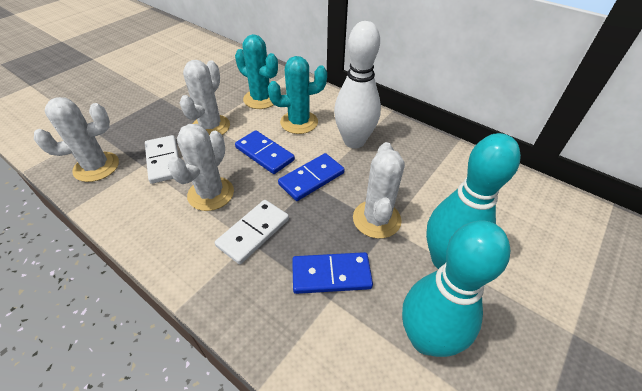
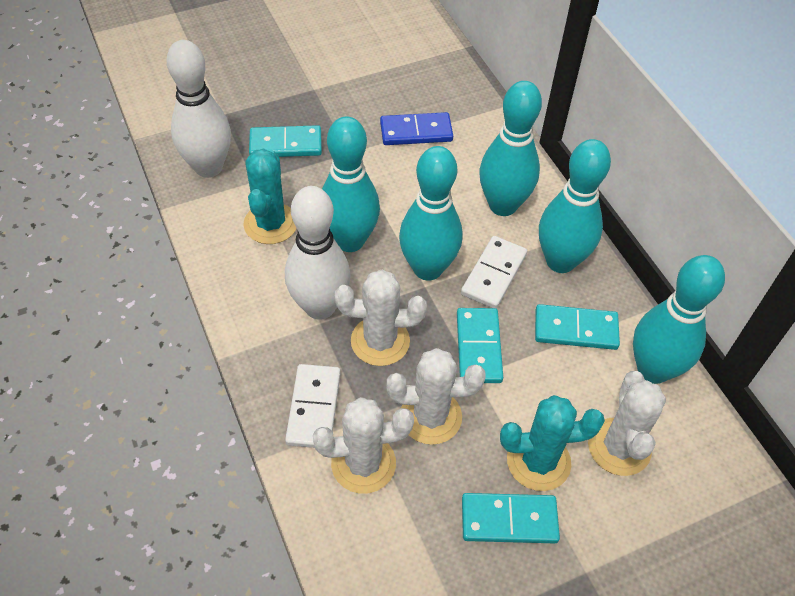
blue domino: [235,130,295,174] [278,153,345,201] [292,252,373,294] = 3 -> [380,112,453,145] = 1
turquoise bowling pin: [402,220,510,357] [426,133,521,269] = 2 -> [322,116,380,252] [399,146,462,281] [479,81,542,216] [539,139,611,273] [633,255,725,384] = 5
turquoise domino: none = 0 -> [249,125,322,157] [457,308,503,383] [462,493,560,543] [535,304,620,350] = 4
white bowling pin: [334,21,381,148] = 1 -> [166,40,231,178] [285,186,351,320] = 2

